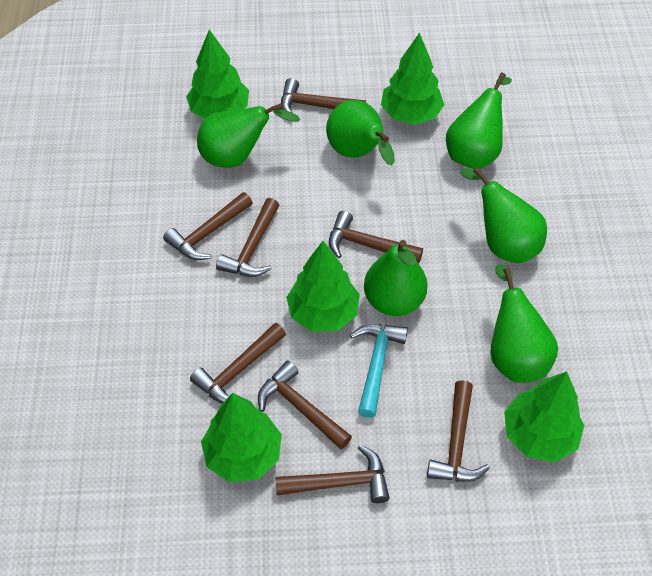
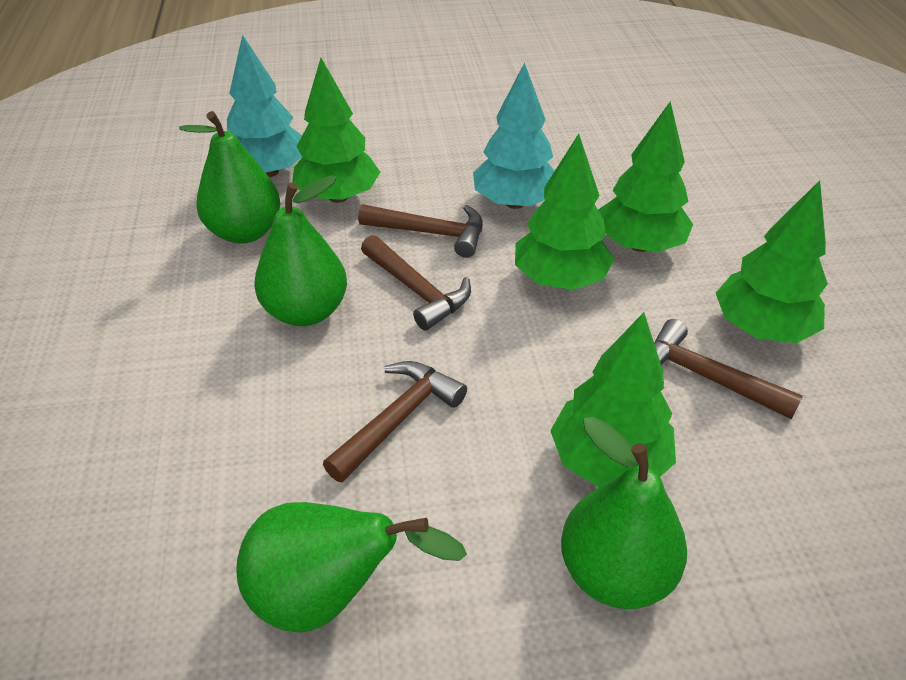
brown hammer: [163,192,253,260] [190,323,286,403] [216,198,280,277] [258,361,352,450] [275,445,390,503] [281,78,366,113] [329,211,423,263] [427,380,490,482] = 8 -> [323,361,467,482] [358,204,483,258] [361,235,471,331] [654,319,803,419] = 4
green pear: [197,103,300,168] [326,100,395,165] [364,240,428,316] [446,72,512,169] [460,167,547,263] [490,264,558,383] = 6 -> [179,111,280,244] [236,502,467,633] [254,175,347,326] [561,417,687,609] = 4
turquoise hammer: [350,324,408,418] = 1 -> none = 0
turquoise tree: none = 0 -> [227,34,302,177] [473,62,555,209] = 2

